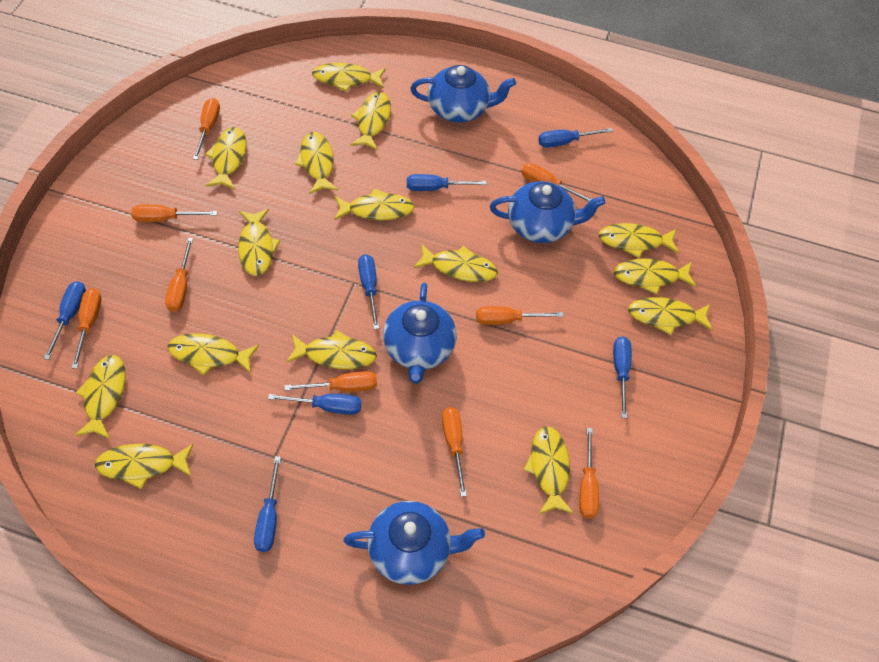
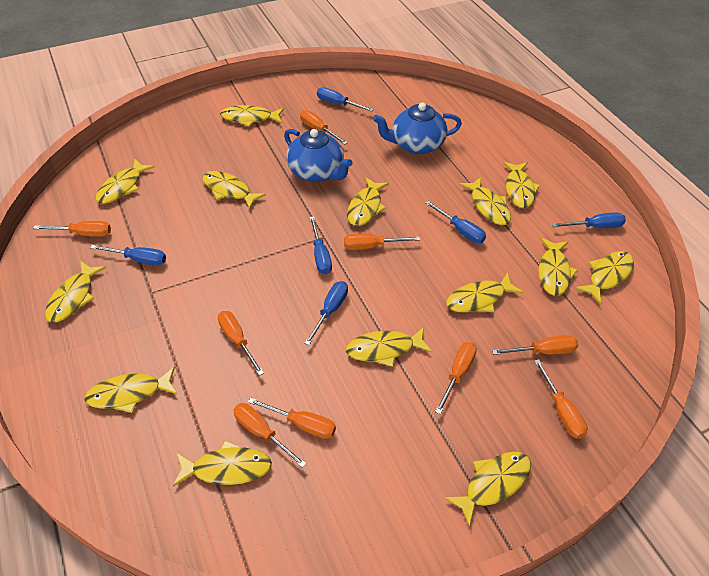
blue screwdriver: [43,281,86,360] [254,456,281,552] [268,394,361,415] [358,254,379,329] [407,174,487,191] [538,128,613,148] [613,336,632,418] = 7 -> [90,245,166,266] [304,281,348,345] [310,216,332,274] [317,88,374,112] [425,201,486,243] [552,212,626,228] = 6
blue teapot: [344,501,485,585] [383,283,457,384] [410,65,516,123] [490,181,605,243] = 4 -> [284,129,353,182] [373,103,462,154] = 2
yellow fish: [75,355,125,439] [95,444,194,489] [168,333,259,375] [205,127,247,189] [238,209,280,276] [286,330,377,369] [295,132,338,194] [312,63,386,92] [334,188,415,220] [350,92,391,151] [414,244,498,282] [524,426,573,514] [598,223,679,258] [613,258,697,295] [628,297,713,335] = 15 -> [45,261,106,323] [84,367,177,413] [96,159,155,204] [173,440,272,487] [203,171,266,210] [220,105,284,127] [346,327,432,367] [347,177,389,226] [445,451,531,527] [446,272,523,313] [459,177,511,225] [503,162,540,208] [538,238,578,296] [575,251,634,304] = 14

